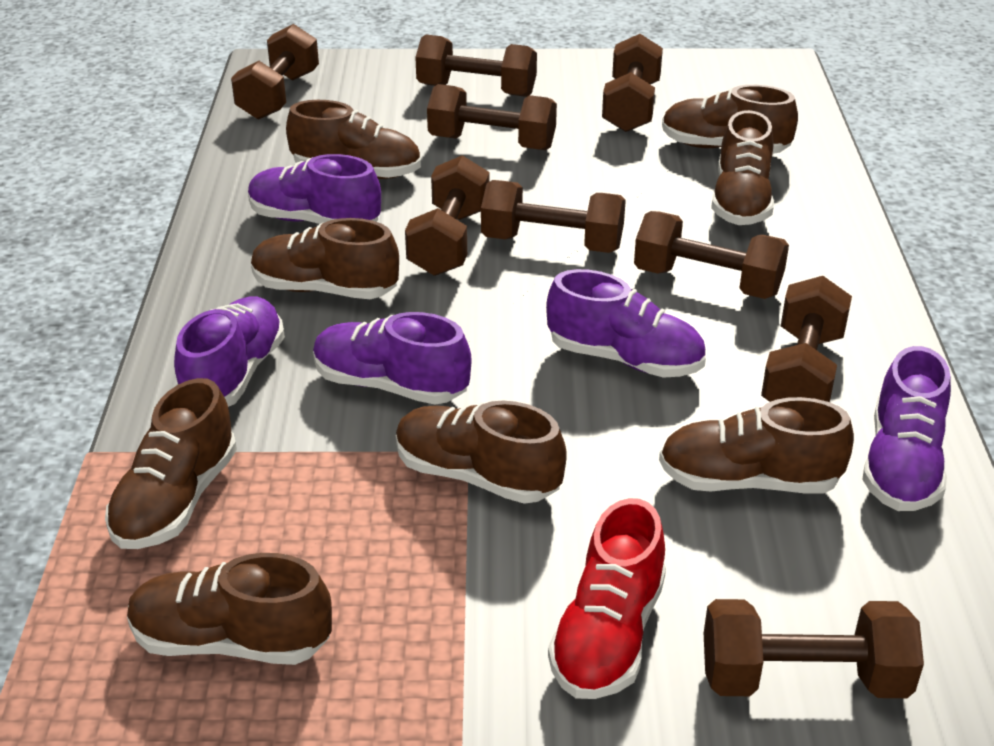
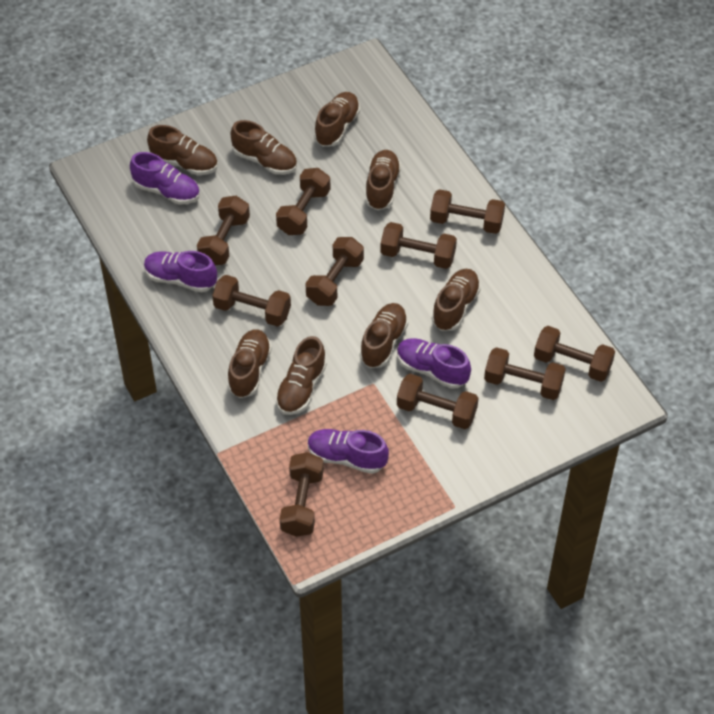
brown dumbbell: [231,24,319,120] [405,155,490,276] [415,35,537,97] [427,84,557,150] [481,180,626,253] [602,34,663,132] [634,211,789,299] [704,599,924,698] [761,276,852,402] = 9 -> [197,196,250,265] [212,275,291,327] [276,168,330,235] [280,452,324,537] [305,237,364,306] [380,222,457,269] [397,374,478,429] [430,189,505,234] [484,347,566,400] [534,326,615,382] = 10
purple shoe: [174,297,285,407] [248,154,381,224] [313,312,472,404] [546,269,706,378] [862,346,951,511] = 5 -> [130,152,200,204] [144,251,217,292] [308,429,389,474] [397,338,471,389] = 4
red shoe: [548,498,666,699] = 1 -> none = 0

